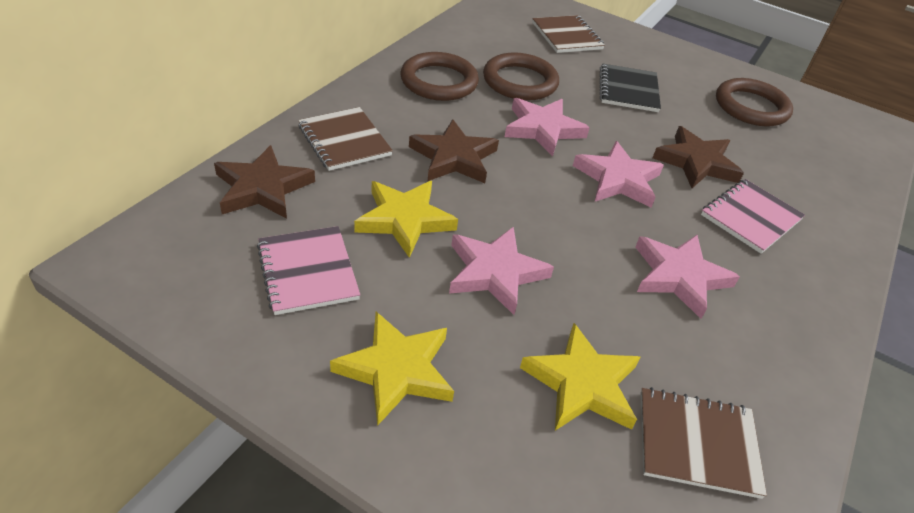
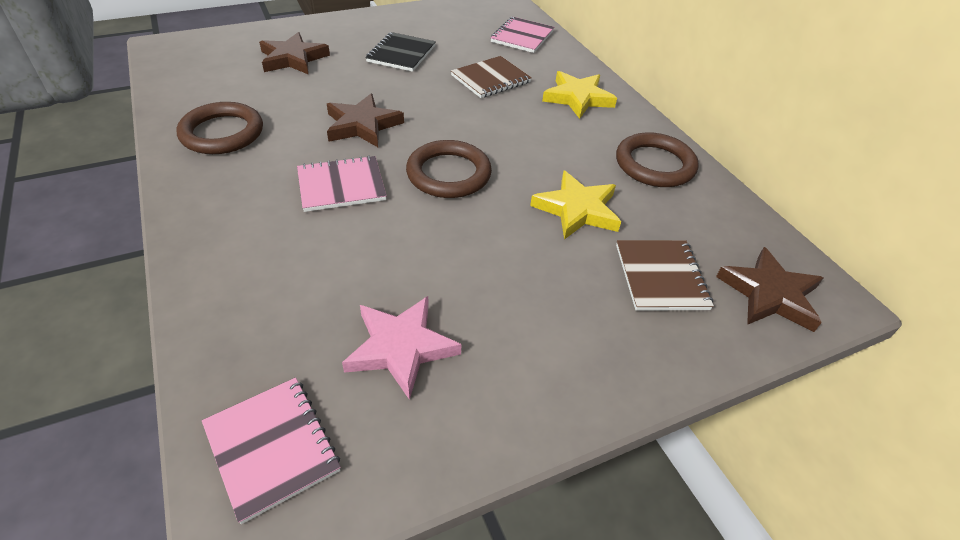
brown notebook: [298,107,393,171] [532,15,605,53] [640,387,767,499] = 3 -> [451,56,532,98] [616,240,714,311] = 2
pink notebook: [257,226,360,315] [701,179,805,254] = 2 -> [202,378,341,524] [297,155,387,212] [491,17,554,53] = 3
pink star: [449,226,554,315] [505,98,590,156] [573,141,664,208] [635,235,740,319] = 4 -> [342,296,461,400] = 1
yellow star: [330,312,454,426] [354,181,458,258] [520,323,640,431] = 3 -> [530,171,621,239] [542,71,617,119] = 2

